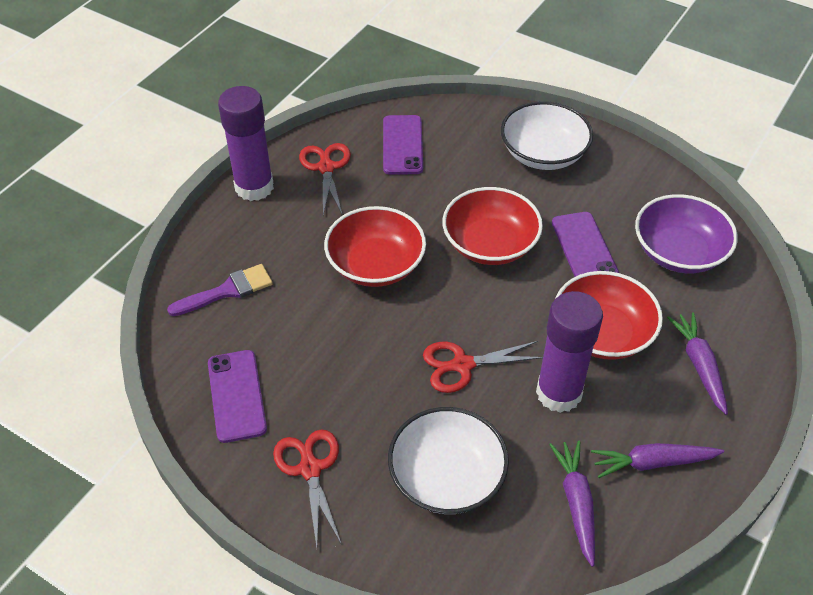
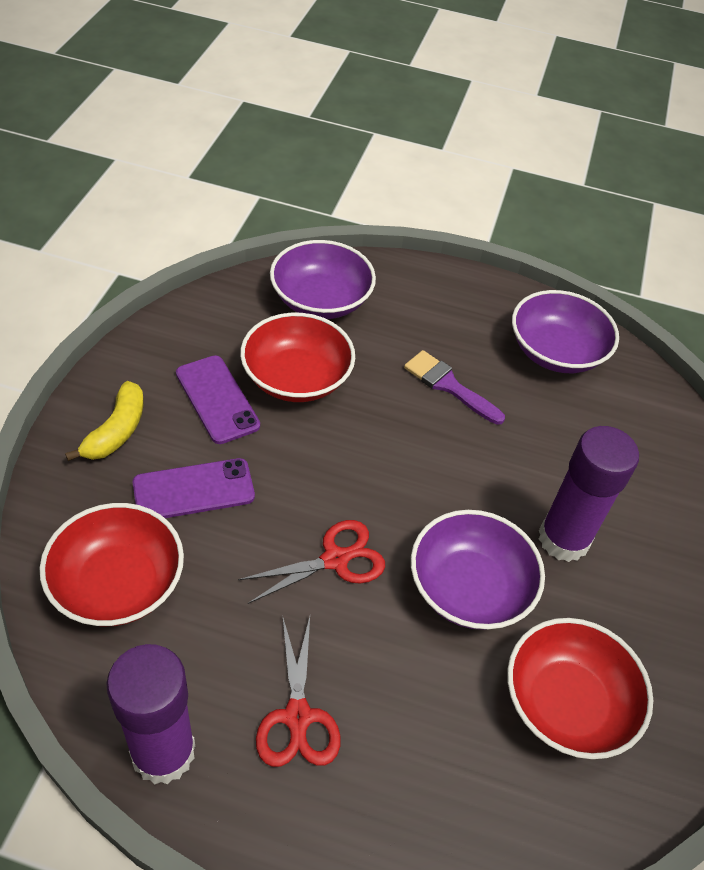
purple bowl: [635,194,738,273] = 1 -> [270,240,376,319] [411,510,545,630] [512,290,619,373] = 3
purple carrot: [549,440,595,567] [591,443,724,478] [667,312,728,415] = 3 -> none = 0
purple phone: [208,350,267,443] [383,115,423,175] [552,212,619,277] = 3 -> [133,458,255,518] [176,355,260,444] = 2
red scissors: [273,429,342,547] [299,143,351,215] [423,341,543,393] = 3 -> [238,520,385,604] [256,615,341,767] = 2
white bowl: [388,407,509,514] [501,101,593,170] = 2 -> none = 0
yellow banana: none = 0 -> [65,381,144,461] = 1

